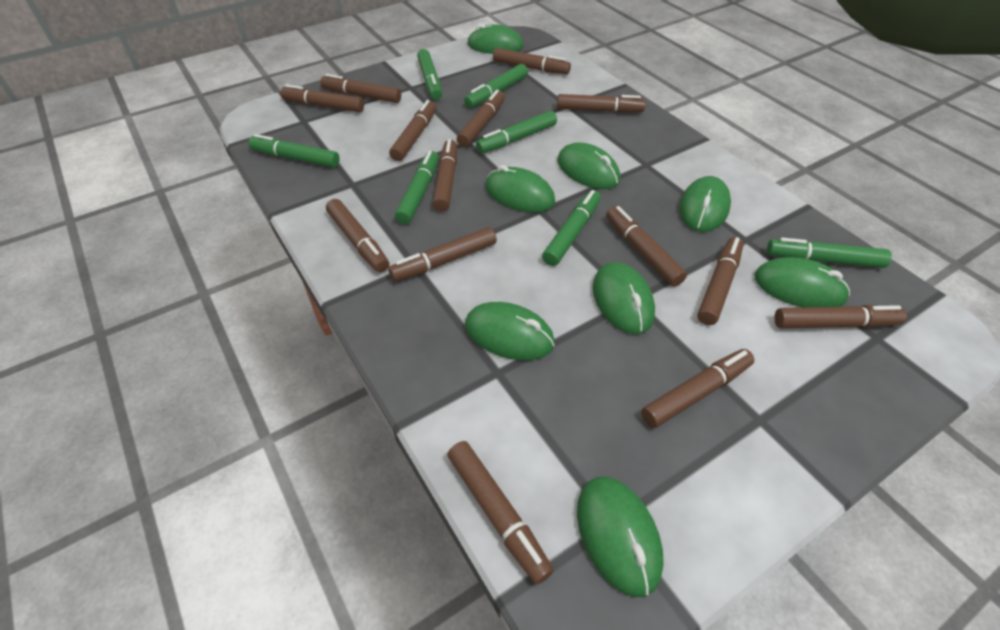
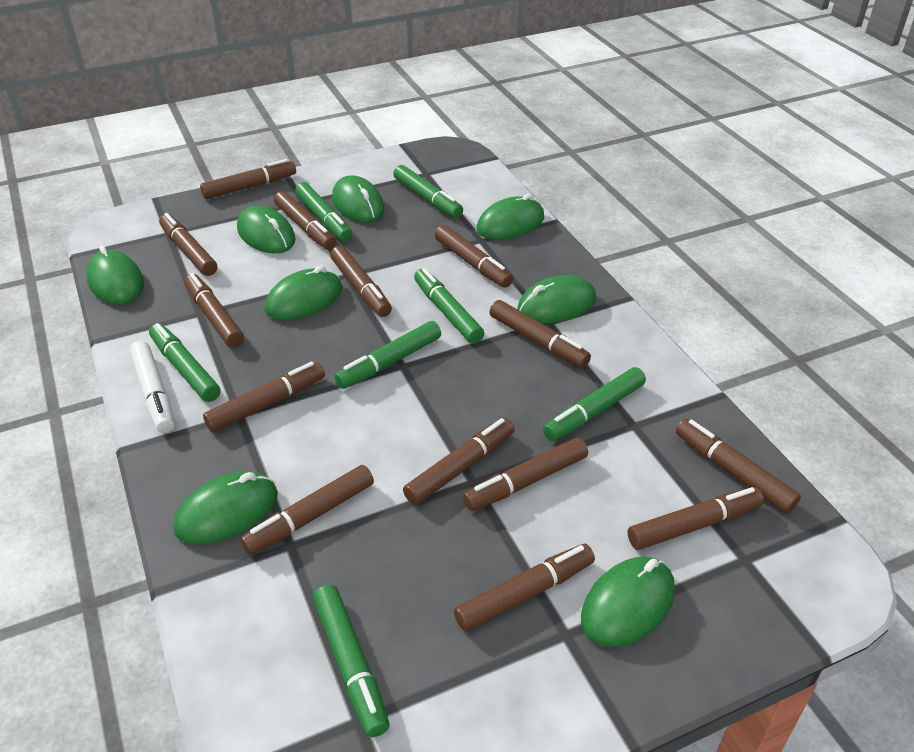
white marker: none = 0 -> [129,341,175,433] = 1

